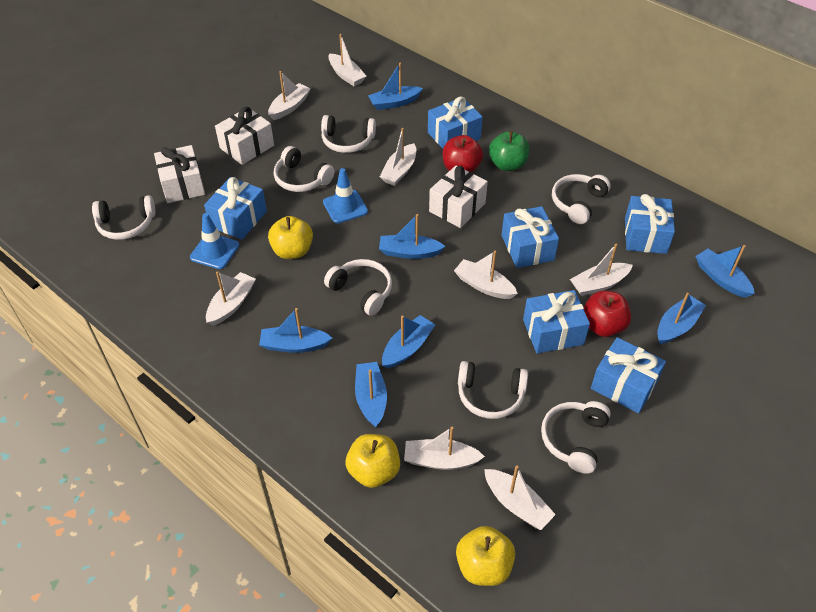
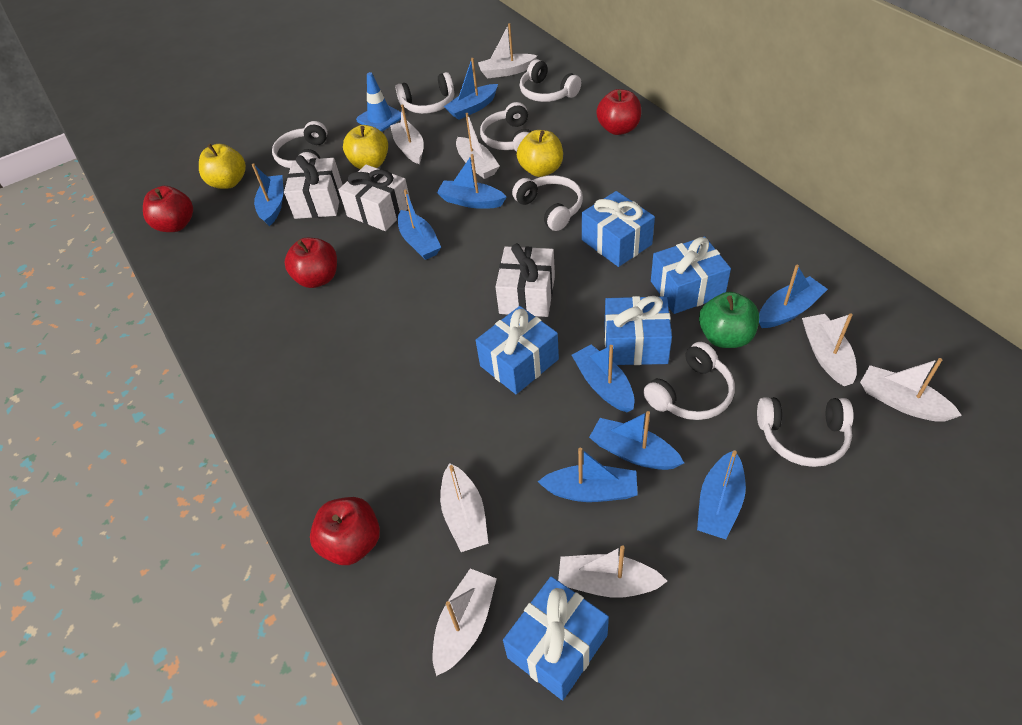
blue boat: [259,308,332,353] [355,362,387,428] [368,63,423,110] [379,214,446,259] [382,315,435,369] [657,293,706,344] [695,245,755,298] = 7 -> [252,163,284,226] [398,189,441,260] [437,154,506,209] [444,58,498,120] [538,448,638,502] [572,345,635,412] [589,411,684,470] [697,450,746,539] [759,265,828,328] = 9
blue gift: [204,177,267,240] [428,96,483,148] [501,206,559,268] [523,290,590,354] [591,337,666,413] [625,194,675,254] = 6 -> [476,306,559,394] [503,576,609,700] [582,191,655,267] [605,296,672,365] [651,237,731,314] = 5
blue traffic cone: [190,213,239,269] [323,168,368,224] = 2 -> [356,72,401,132] = 1
red apple: [443,135,483,172] [584,290,631,337] = 2 -> [143,186,193,232] [284,238,337,288] [310,497,380,565] [596,89,641,135] = 4

